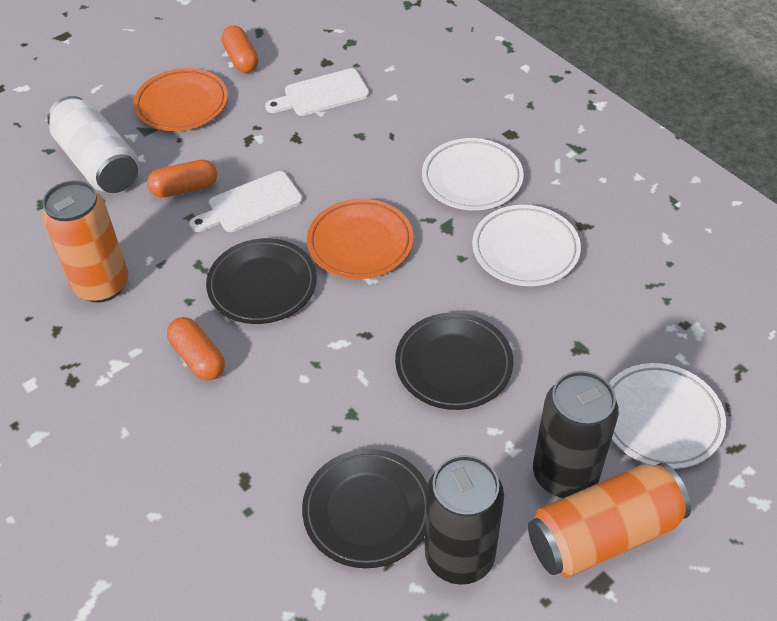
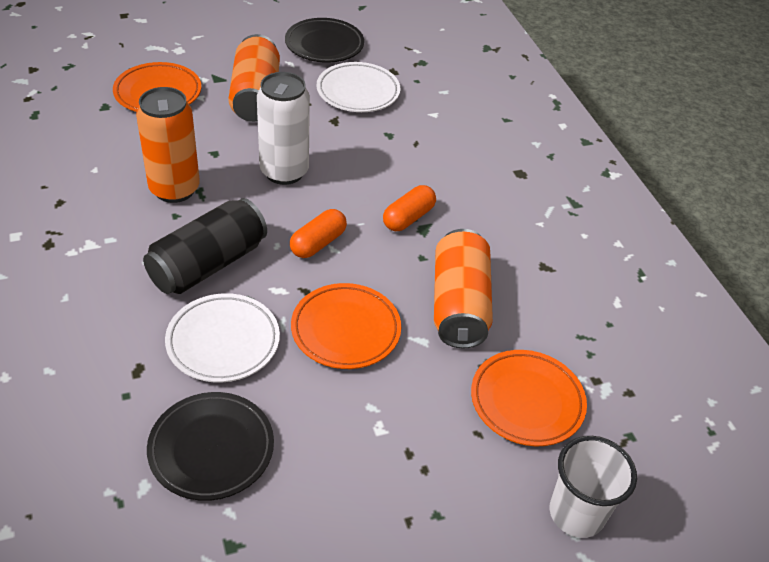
black can: [425,455,504,585] [533,371,619,498] = 2 -> [143,198,267,294] = 1
black plate: [206,238,317,324] [302,449,427,568] [395,313,513,410] = 3 -> [147,392,274,501] [285,18,364,63] = 2
orange can: [42,180,128,303] [528,463,691,577] = 2 -> [136,87,200,203] [228,34,280,122] [434,229,493,348] = 3
orange capsule: [147,160,217,197] [167,317,225,380] [221,26,258,73] = 3 -> [290,209,347,258] [383,185,436,231] = 2
orange plate: [133,68,228,131] [307,199,414,279] = 2 -> [113,62,201,112] [291,283,401,369] [471,350,587,446] = 3
white cup: none = 0 -> [550,436,637,538] = 1
white cutting board: [189,171,303,232] [265,68,369,116] = 2 -> none = 0
white plate: [422,138,524,210] [472,205,581,286] [609,363,726,469] = 3 -> [165,293,280,382] [317,62,400,112] = 2

